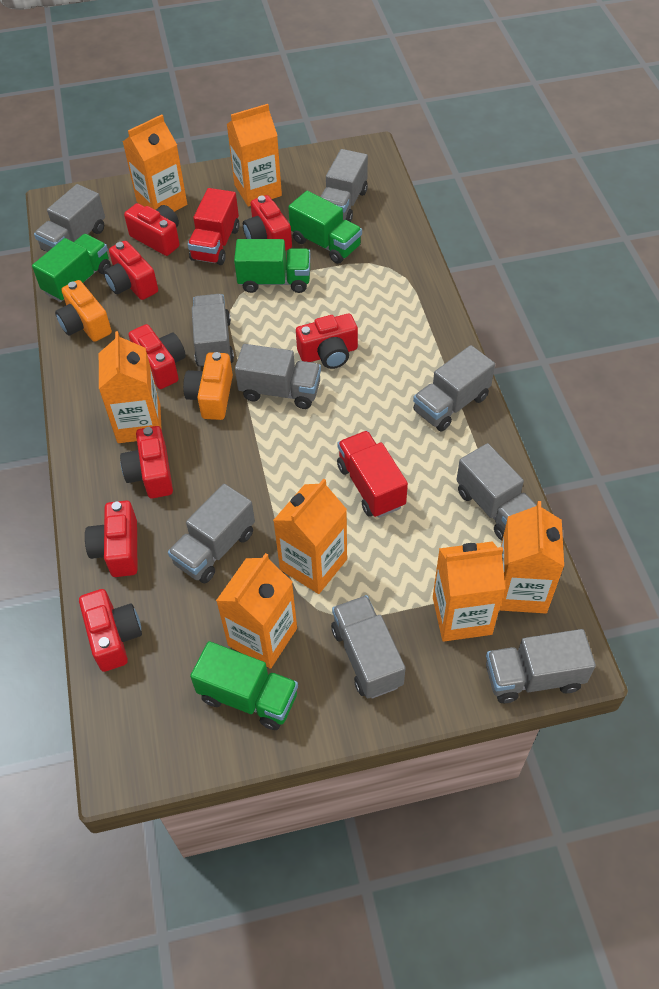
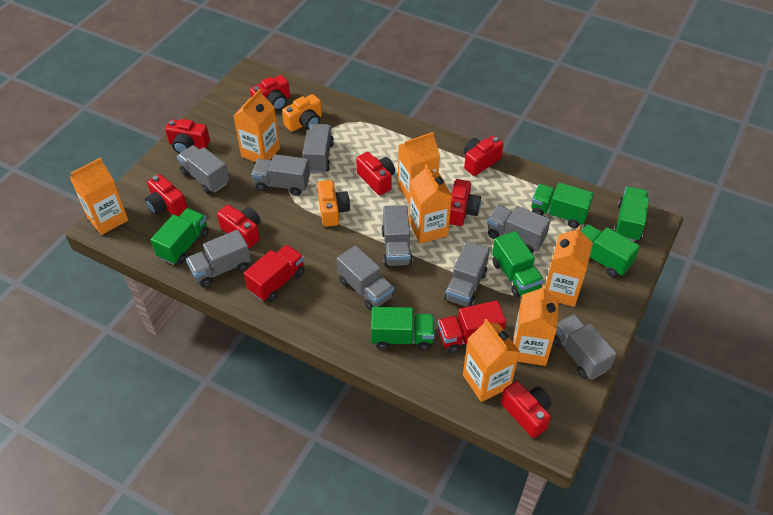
green truck: [32,234,111,302] [190,641,298,730] [234,239,311,293] [288,191,362,264] = 4 -> [151,208,209,265] [371,307,435,350] [492,231,544,297] [531,183,594,228] [581,224,640,278] [613,186,649,242] = 6

